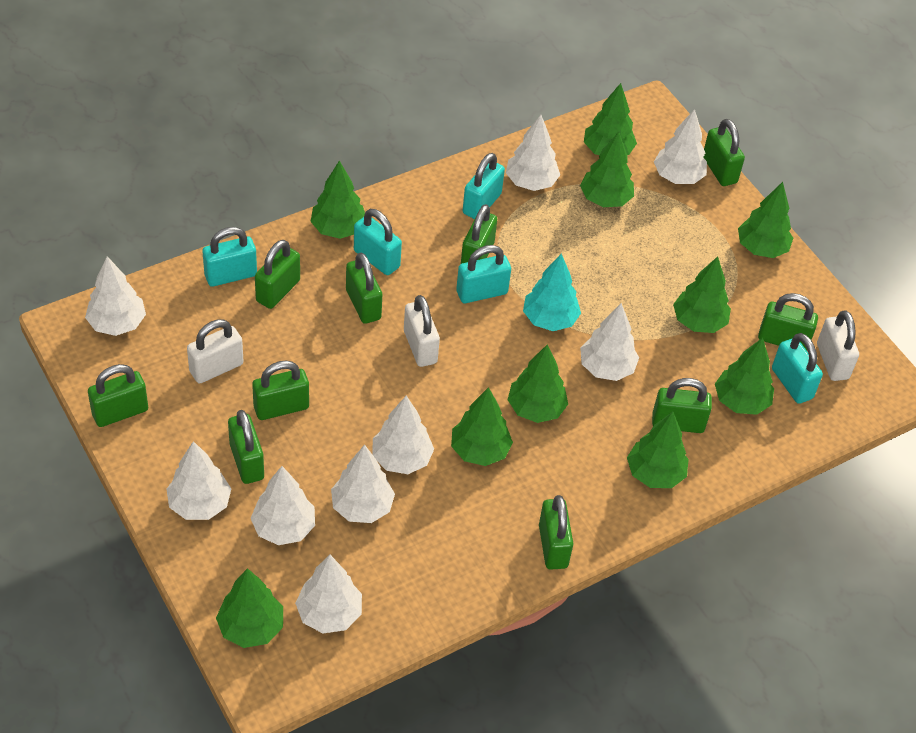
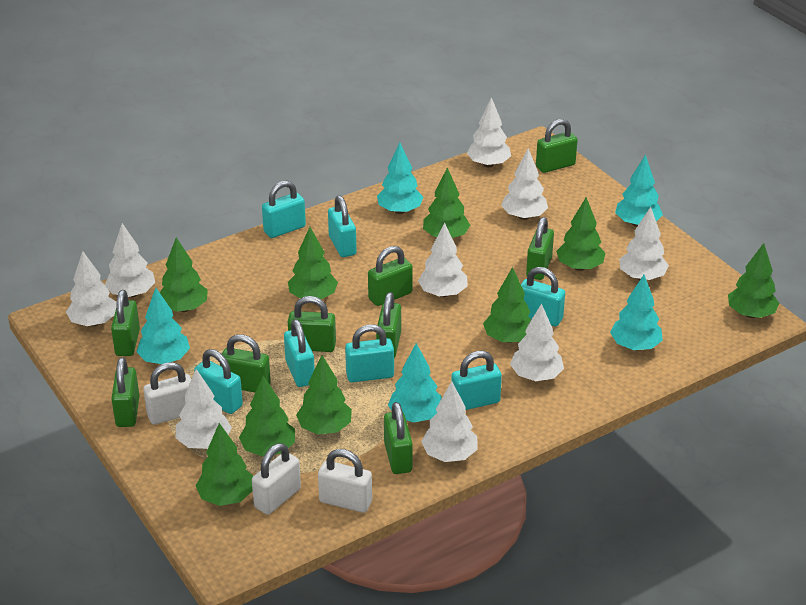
green padlock: [88,364,148,427] [228,410,264,484] [252,361,309,420] [255,240,300,309] [346,253,382,324] [461,204,497,264] [539,495,573,570] [652,378,712,433] [703,119,745,186] [758,293,818,350] = 10 -> [111,290,140,356] [111,357,140,427] [220,335,271,393] [288,296,336,352] [368,246,413,306] [376,292,401,358] [384,402,413,474] [526,217,554,280] [536,119,578,173] = 9
green tree: [216,568,283,648] [310,161,365,239] [451,387,513,466] [508,345,568,423] [580,132,634,207] [584,83,637,155] [627,412,689,488] [673,256,731,333] [715,338,774,415] [738,182,793,258] = 10 -> [160,237,208,312] [196,423,253,506] [239,376,295,457] [288,227,338,299] [296,355,352,434] [423,167,470,238] [483,267,532,343] [556,197,606,271] [728,243,779,318] = 9
turquoise padlock: [203,227,257,287] [354,209,402,275] [456,245,511,303] [463,153,505,219] [772,333,823,404] = 5 -> [194,349,243,414] [262,181,306,238] [284,319,315,387] [328,195,357,257] [345,324,394,382] [451,351,502,410] [521,267,565,326] = 7
turquoise tree: [523,254,581,331] = 1 -> [136,288,190,364] [377,143,423,214] [388,343,442,422] [610,275,663,350] [615,154,663,227] = 5

